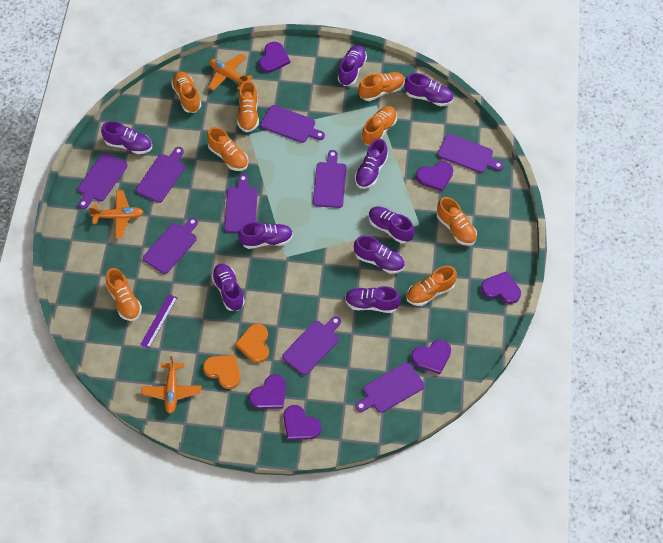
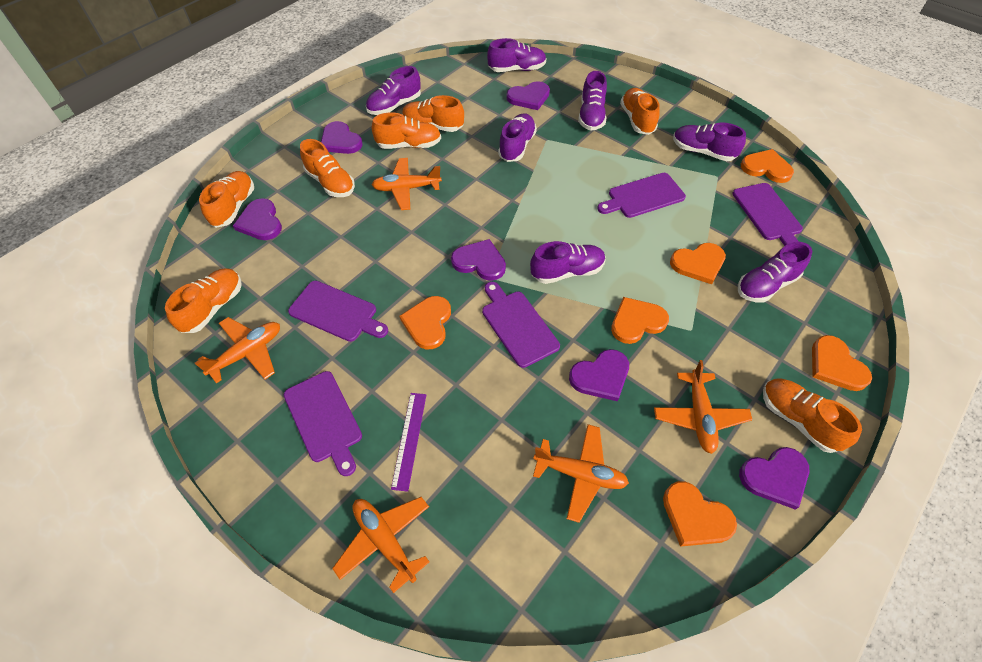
orange heart: [203,355,240,389] [235,324,269,363] = 2 -> [400,296,451,349] [611,297,669,344] [663,481,737,547] [670,243,726,284] [741,149,794,183] [812,335,872,391] = 6
orange plane: [89,190,144,238] [141,356,201,414] [208,54,253,91] = 3 -> [195,317,280,384] [332,497,429,593] [372,158,442,210] [533,424,629,523] [654,360,752,454] = 5
orange shoe: [106,268,142,321] [171,72,201,113] [207,127,248,171] [237,80,259,132] [358,72,405,101] [361,106,397,145] [406,266,457,306] [437,197,477,246] = 8 -> [165,268,242,333] [199,171,254,228] [300,139,355,197] [372,112,441,149] [402,95,464,132] [620,88,660,135] [763,379,862,453] = 7
purple cutting board: [78,153,128,209] [136,147,185,203] [143,217,198,274] [224,174,258,233] [260,105,325,143] [282,316,341,375] [313,150,347,208] [355,362,425,413] [437,134,504,173] = 9 -> [284,371,362,476] [288,281,388,342] [482,282,560,368] [597,173,686,218] [733,183,803,246] = 5
purple shoe: [101,121,152,155] [211,264,245,311] [238,222,293,249] [338,45,367,86] [345,286,401,313] [354,235,405,274] [355,139,388,189] [369,206,415,244] [405,73,454,106] = 9 -> [366,66,421,115] [487,38,546,72] [498,113,537,162] [530,241,605,284] [578,71,607,131] [673,122,746,161] [738,242,812,303] = 7

